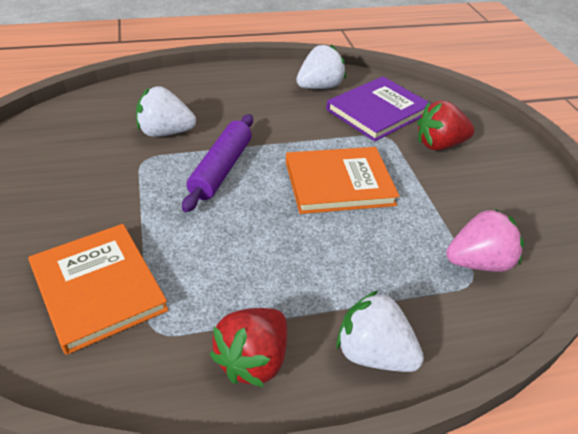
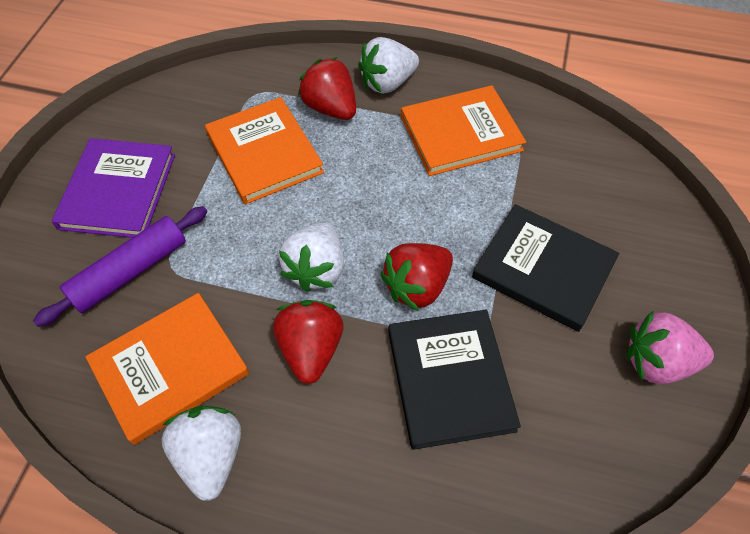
black book: none = 0 -> [388,310,521,450] [472,204,619,332] = 2
orange book: [29,224,169,355] [286,147,399,214] = 2 -> [85,293,249,445] [205,97,324,205] [401,85,526,176] = 3
red strawberry: [210,308,287,387] [417,100,475,150] = 2 -> [273,300,344,384] [298,57,356,120] [380,243,453,311] = 3

